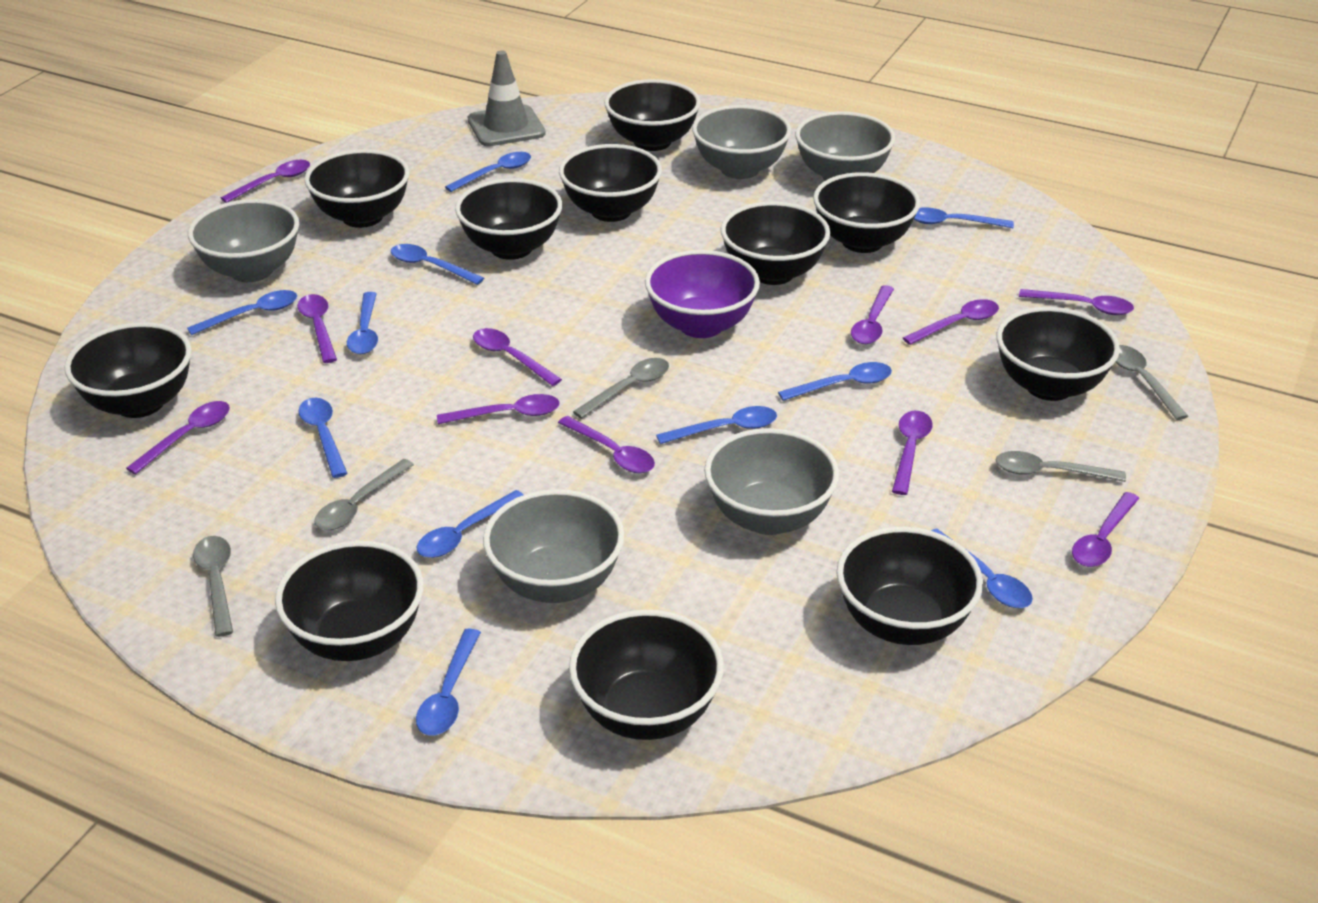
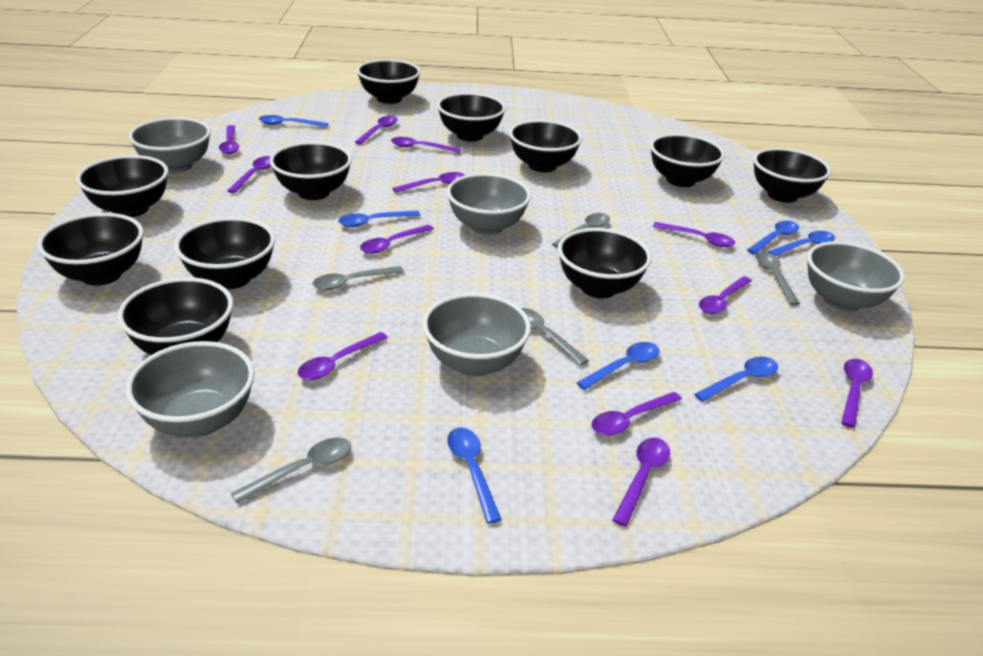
blue spoon: [187,290,297,335] [299,398,348,478] [347,292,378,354] [391,244,484,285] [416,629,481,736] [417,490,524,558] [445,152,531,192] [656,406,777,444] [778,362,892,401] [914,208,1014,228] [931,528,1033,608] = 11 -> [259,115,329,127] [338,210,420,227] [447,428,502,524] [577,342,660,390] [694,357,778,402] [747,221,799,254] [768,231,835,256] = 7
grey traffic cone: [468,50,546,146] = 1 -> none = 0
purple bowl: [645,250,760,338] = 1 -> none = 0
purple spoon: [126,401,230,474] [221,160,310,203] [297,294,337,363] [437,394,560,424] [473,328,562,386] [558,416,655,473] [851,285,894,344] [892,411,933,495] [903,299,999,345] [1019,289,1134,315] [1072,492,1139,567] = 11 -> [219,125,239,154] [227,156,271,193] [298,332,388,380] [355,116,398,144] [360,225,434,254] [391,137,461,153] [392,172,465,193] [591,392,682,436] [612,438,670,527] [653,222,735,247] [699,276,752,314] [841,359,873,428] = 12

